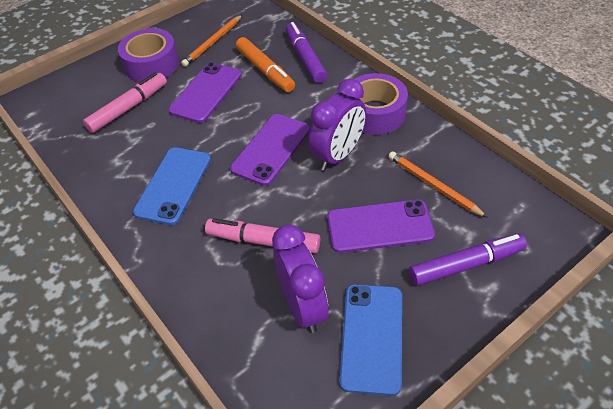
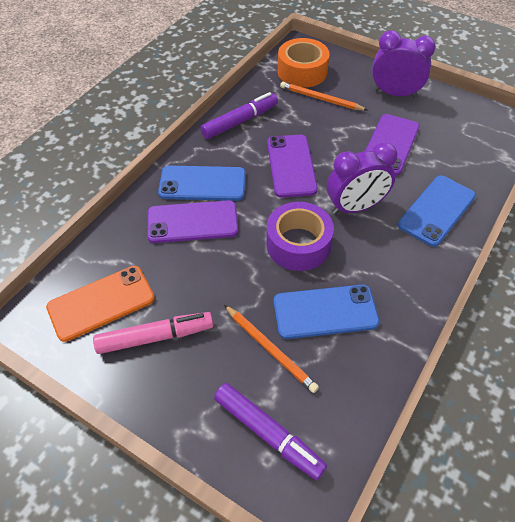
blue phone: [133,147,211,225] [339,284,402,396] = 2 -> [158,165,246,201] [273,285,380,339] [398,175,476,247] = 3
orange marker: [236,37,295,92] = 1 -> none = 0
orange phone: none = 0 -> [46,266,155,342] = 1
orange tape: none = 0 -> [278,38,330,88] = 1
pink marker: [83,72,167,133] [205,218,320,254] = 2 -> [93,312,213,354] = 1
purple tape: [118,28,179,82] [354,73,408,135] = 2 -> [266,202,334,271] = 1

